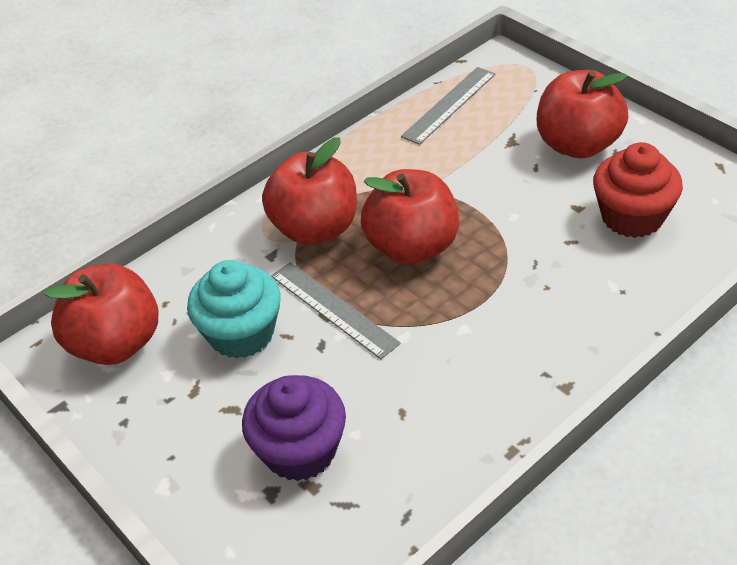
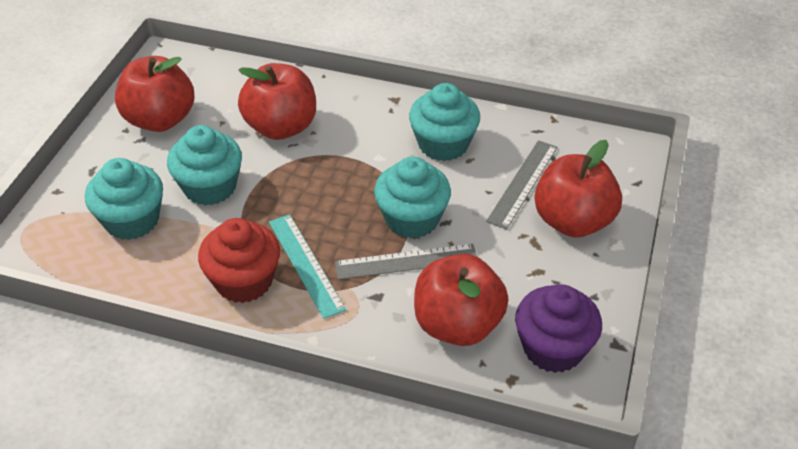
turquoise cupcake: [187,260,281,359] = 1 -> [85,158,163,240] [167,125,242,205] [374,157,451,239] [409,83,480,161] = 4
turquoise ruler: none = 0 -> [269,214,346,319] = 1

